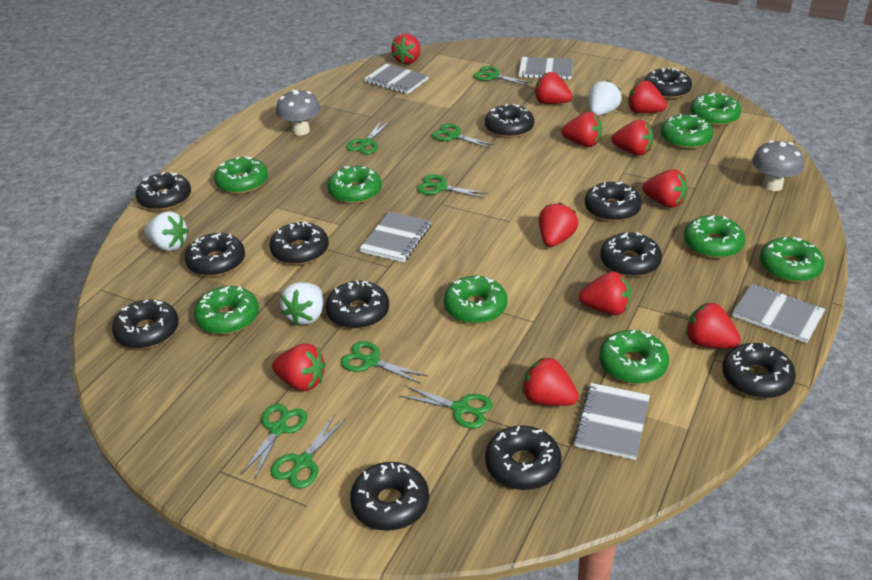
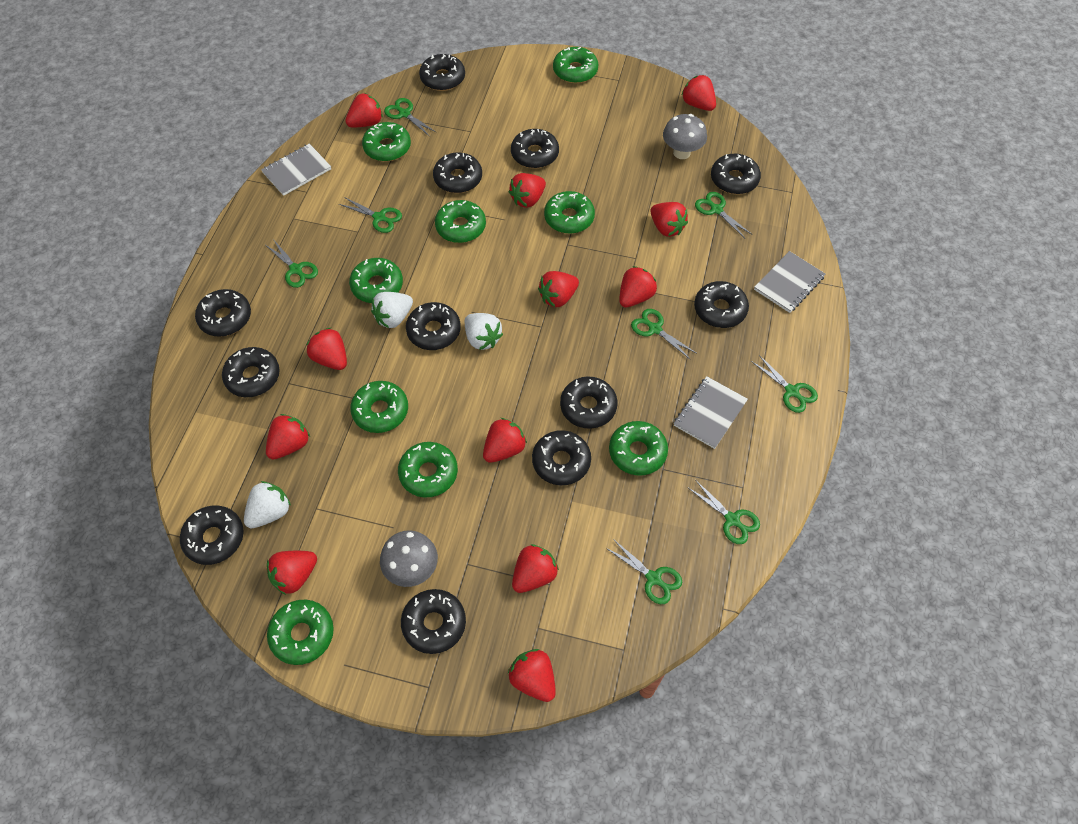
grey notebook: [360,212,431,263] [364,64,429,94] [519,57,573,79] [573,383,650,460] [733,284,826,343] = 5 -> [261,144,331,196] [674,376,748,449] [754,251,825,313] = 3
red strawberry: [272,343,326,391] [391,34,421,64] [522,357,579,406] [534,72,572,104] [539,203,578,247] [561,112,602,147] [579,271,631,315] [612,120,653,156] [628,81,667,113] [642,169,687,208] [686,302,741,349] = 11 -> [266,414,310,460] [267,551,317,595] [307,328,347,370] [345,93,383,128] [483,418,527,463] [508,649,556,702] [509,173,546,208] [512,544,559,593] [538,271,579,307] [619,266,657,307] [650,202,688,237] [681,75,716,111] = 12

